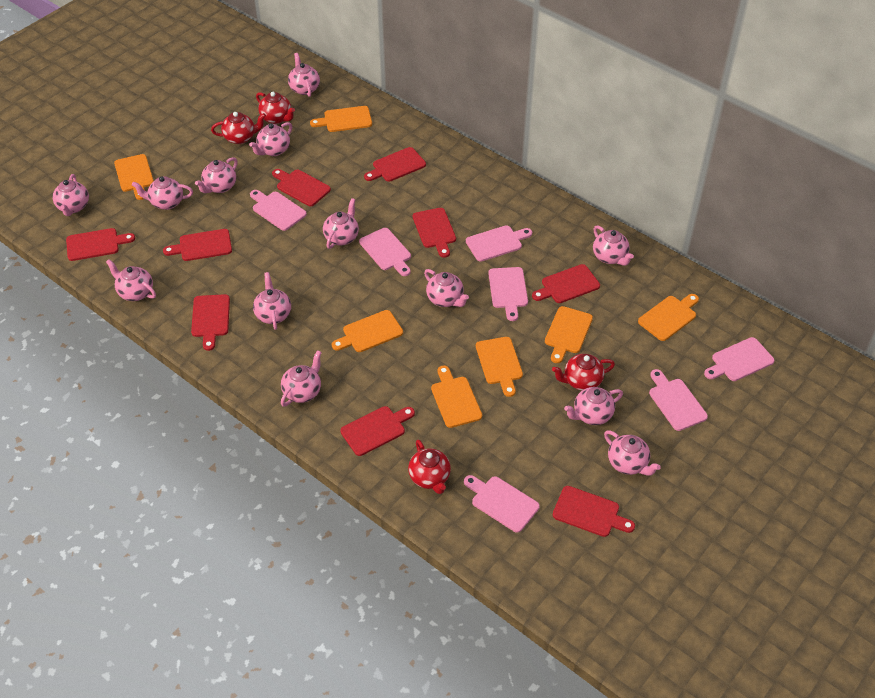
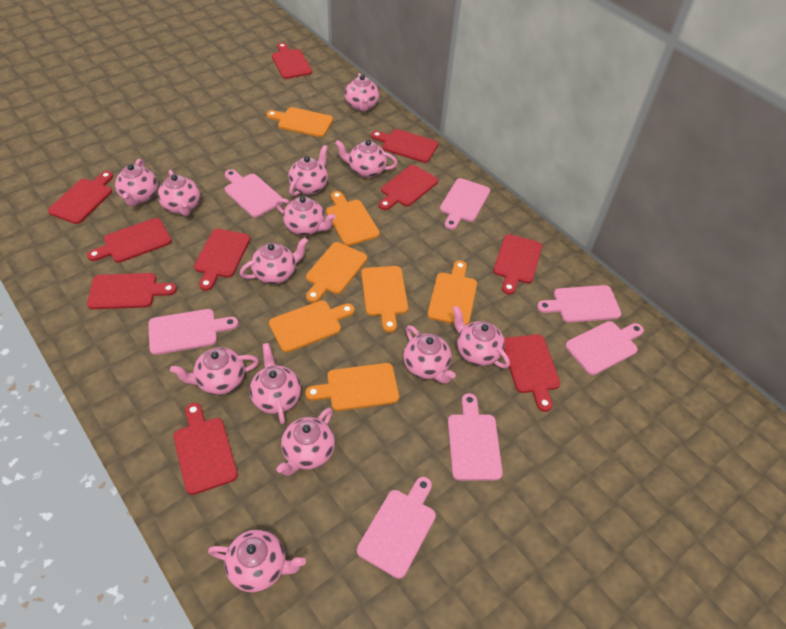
red cutting board: [66,228,135,261] [163,229,232,261] [191,294,230,351] [272,169,331,206] [340,406,415,456] [364,147,426,182] [413,208,456,258] [532,264,600,303] [553,486,635,537] = 9 -> [48,171,113,224] [87,218,172,263] [87,273,177,309] [173,403,238,495] [194,229,250,291] [272,43,312,79] [371,129,438,163] [379,165,438,210] [493,234,542,295] [504,334,560,412] = 10
red teapot: [211,112,266,144] [256,92,295,124] [408,440,451,494] [552,354,615,391] = 4 -> none = 0

